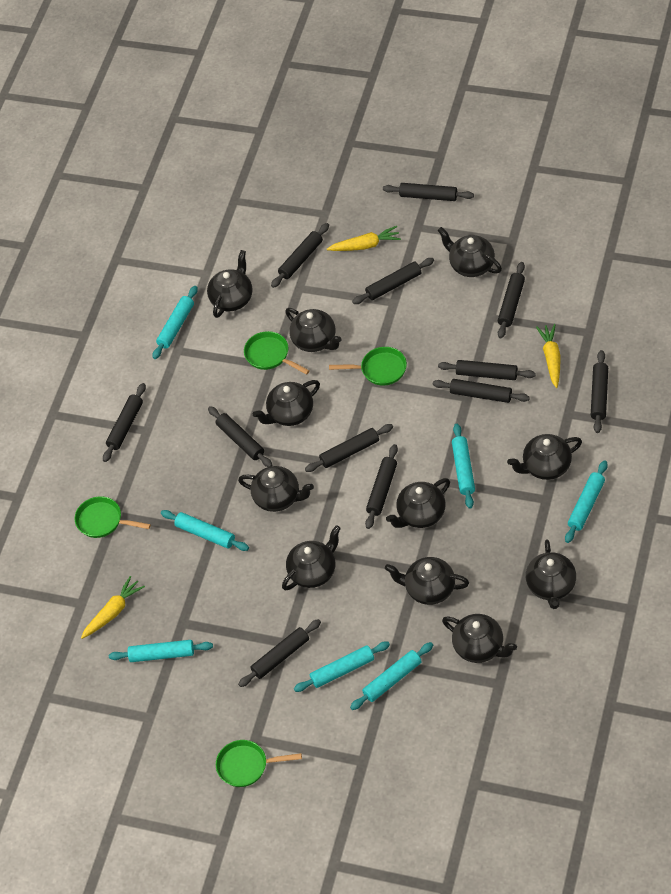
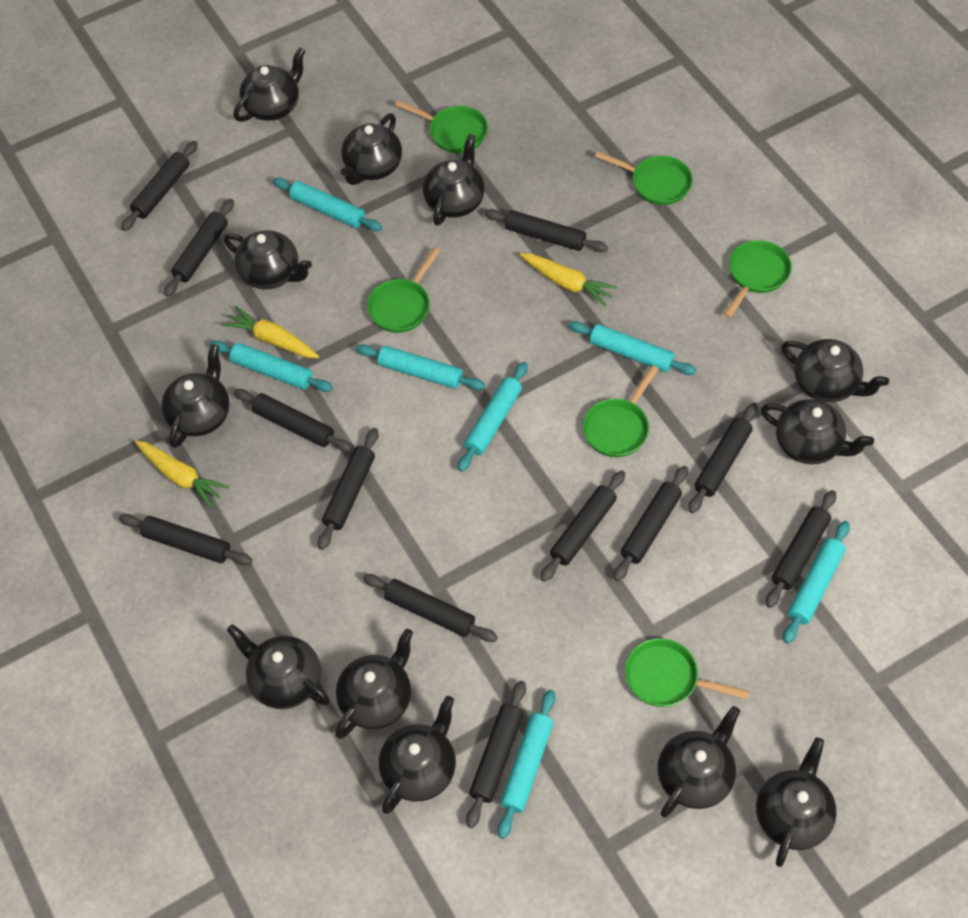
black teapot: [207,250,252,318] [238,466,314,512] [253,380,320,426] [282,525,341,590] [285,308,342,352] [385,557,469,605] [386,478,450,528] [437,227,502,277] [442,614,517,663] [507,434,582,480] [526,539,576,609] = 11 -> [161,344,230,448] [224,230,312,290] [227,624,330,709] [233,47,305,122] [336,629,413,739] [341,113,402,185] [379,696,456,814] [423,134,485,226] [658,706,740,818] [756,737,837,867] [761,399,874,465] [781,339,889,402] = 12
green pan: [75,496,151,538] [216,740,302,787] [244,331,310,375] [329,347,407,385] = 4 -> [367,247,440,333] [395,100,488,153] [583,365,658,457] [595,151,693,205] [625,638,749,707] [724,240,792,318] = 6

